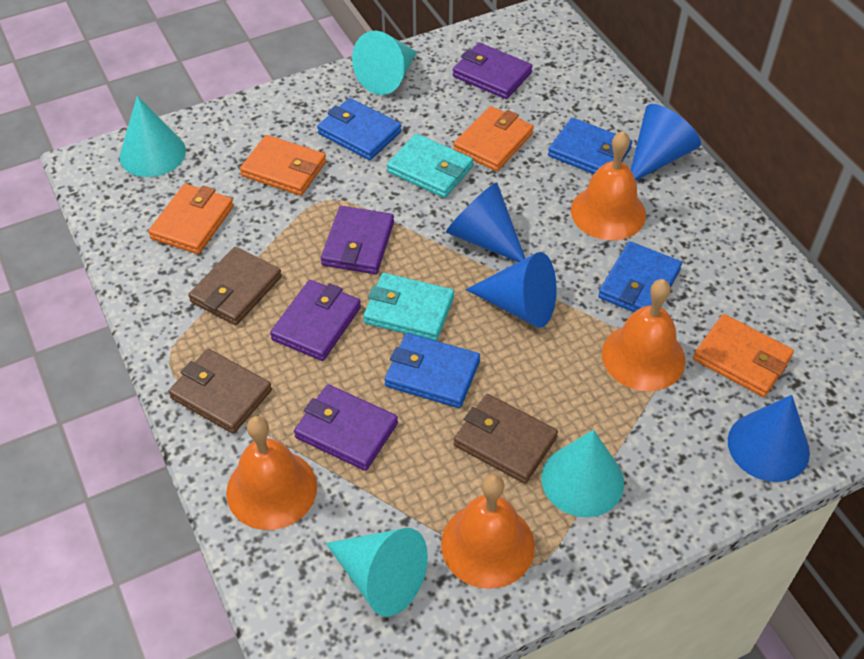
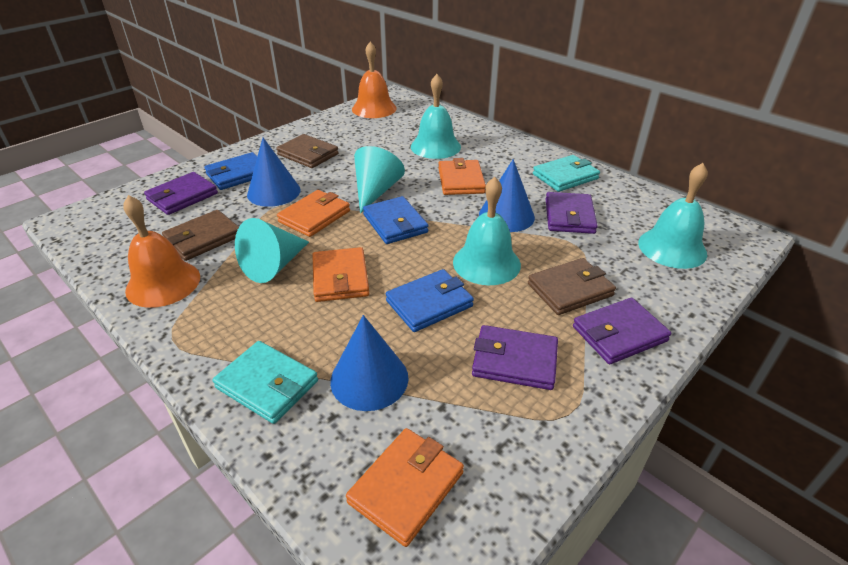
blue cone: [446,182,525,262] [466,252,557,328] [631,104,701,180] [728,395,810,482] = 4 -> [247,138,301,207] [330,315,409,411] [479,159,535,232] = 3
blue wallet: [317,98,402,160] [384,333,480,408] [548,118,632,174] [598,241,682,312] = 4 -> [204,152,257,190] [363,196,429,244] [386,269,474,332] = 3
orange bell: [226,416,317,530] [441,474,535,589] [571,131,646,240] [602,279,685,391] = 4 -> [123,195,200,308] [352,42,397,118] = 2
turquoise bell: none = 0 -> [411,74,461,159] [453,177,521,285] [638,163,708,269] = 3
turquoise cone: [119,96,186,177] [326,528,428,617] [352,31,417,95] [542,430,624,517] = 4 -> [235,218,309,283] [354,146,405,213] = 2

